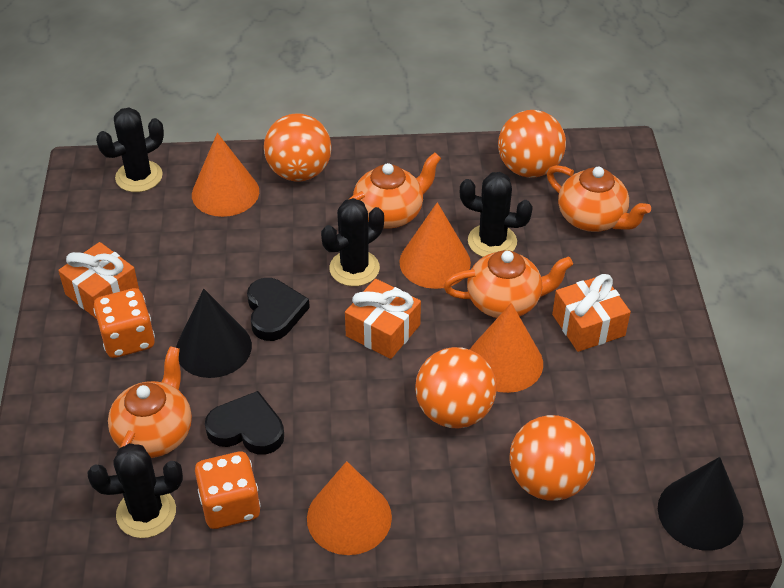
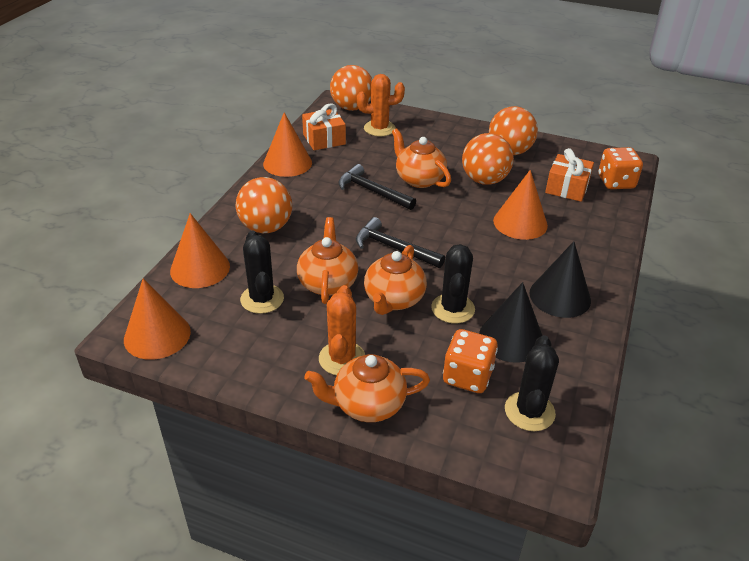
black cactus: [87,443,183,538] [96,108,164,192] [321,198,384,286] [460,172,533,257] = 4 -> [240,230,284,314] [431,244,475,323] [505,335,559,431] = 3
black hammer: none = 0 -> [338,164,416,210] [356,217,445,268] = 2
black heart: [205,391,284,455] [247,278,310,341] = 2 -> none = 0
orange cactus: none = 0 -> [319,285,366,375] [357,74,405,136] = 2
orange gift: [58,242,139,319] [345,279,421,359] [552,274,631,352] = 3 -> [302,103,346,150] [545,148,594,202] = 2

